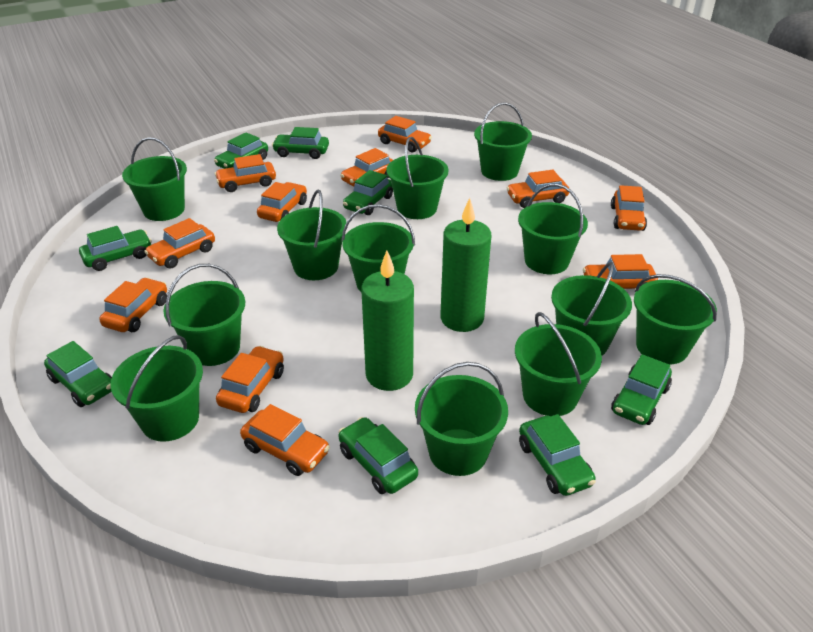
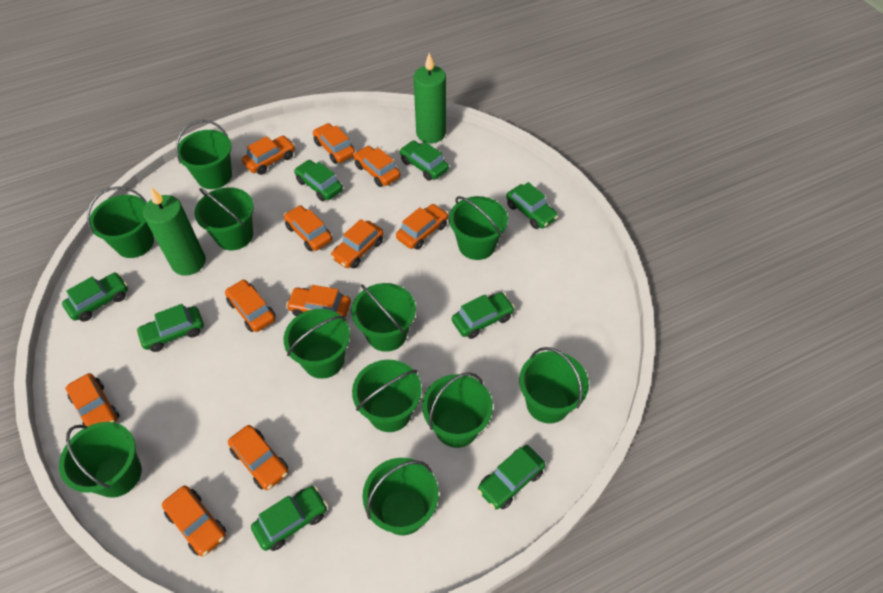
green bucket: [110,335,203,442] [122,137,187,221] [163,264,245,366] [277,189,346,280] [342,204,415,293] [386,137,448,219] [415,362,508,476] [474,102,532,181] [515,312,602,416] [518,184,588,274] [551,262,632,356] [634,274,717,365] = 12 -> [59,422,142,498] [87,186,154,258] [176,120,232,189] [194,187,254,250] [284,309,350,379] [351,283,416,352] [352,360,422,432] [363,458,439,535] [422,372,493,448] [449,196,508,260] [519,347,589,424] = 11

